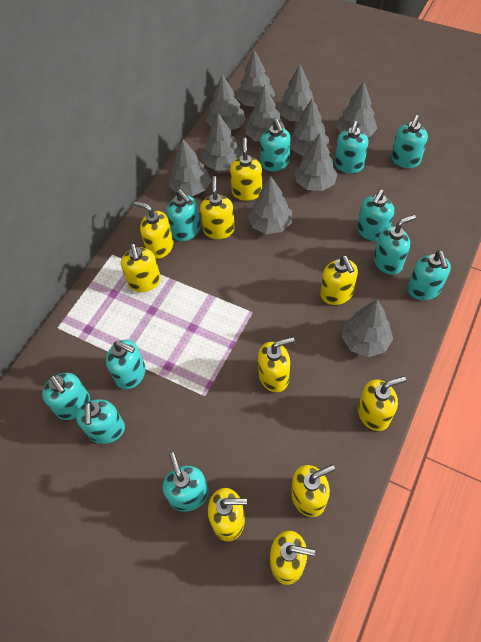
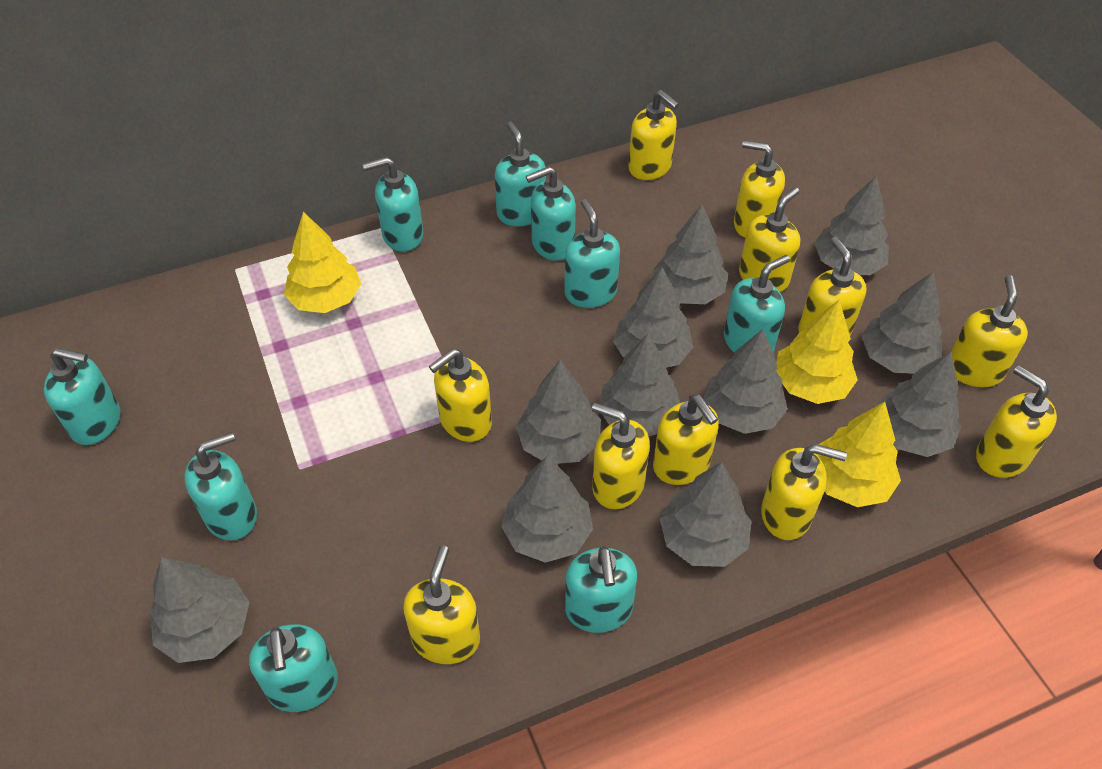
turquoise soap dispenser: [42,373,90,420] [76,399,125,444] [106,340,146,389] [162,453,208,512] [166,190,200,241] [260,119,291,171] [334,121,369,173] [357,189,394,241] [374,215,416,275] [391,115,428,168] [407,251,451,300] = 11 -> [44,348,120,445] [184,432,257,541] [249,624,338,712] [363,157,424,252] [495,121,546,226] [526,166,576,261] [564,199,620,308] [565,546,637,633] [724,255,790,352] = 9
yellow soap dispenser: [121,244,161,292] [134,201,173,259] [200,176,235,239] [208,488,247,542] [230,138,262,201] [258,337,294,392] [270,531,315,585] [291,465,335,517] [320,256,358,305] [358,376,406,431] = 10 -> [403,546,480,664] [429,348,492,442] [592,403,650,509] [628,90,679,180] [653,395,719,485] [734,140,785,238] [739,187,800,292] [761,444,847,540] [798,237,866,335] [951,275,1028,387] [976,366,1057,478] = 11
yellow tree: none = 0 -> [284,212,361,313] [776,300,858,404] [815,402,901,507] = 3

